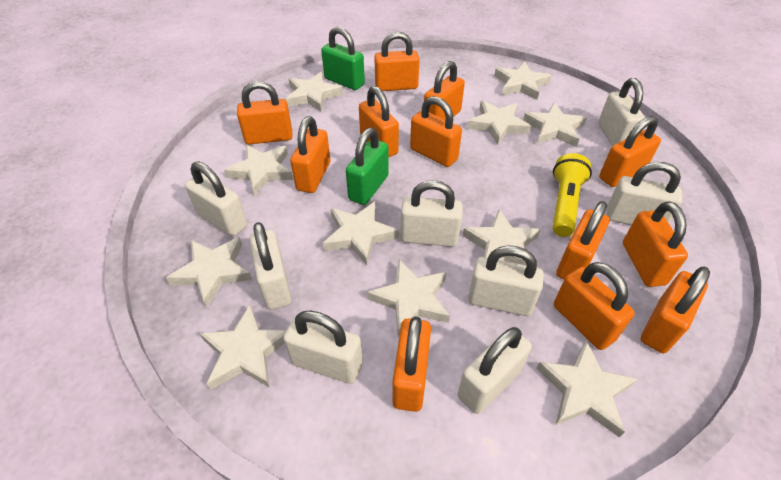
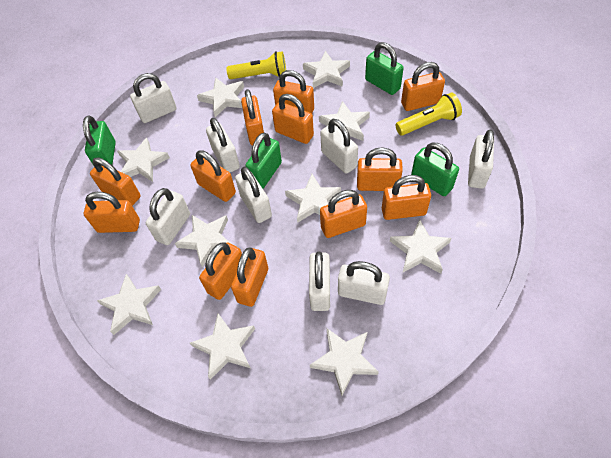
green padlock: [321,27,365,90] [346,128,389,205] = 2 -> [83,115,116,165] [245,132,282,189] [365,42,404,95] [411,143,459,196] = 4
white star: [166,237,252,307] [200,305,286,390] [224,145,293,196] [286,72,343,112] [323,201,399,265] [367,259,450,336] [463,209,541,266] [467,101,531,145] [494,62,552,100] [523,102,587,147] [536,341,638,437] = 11 -> [97,274,161,335] [117,137,170,182] [175,215,230,267] [190,313,255,380] [197,77,244,117] [285,174,341,223] [303,51,350,88] [310,328,379,396] [319,101,370,141] [390,219,452,274] = 10
yellow flashlight: [553,153,592,237] = 1 -> [226,51,286,79] [395,93,462,136] = 2

